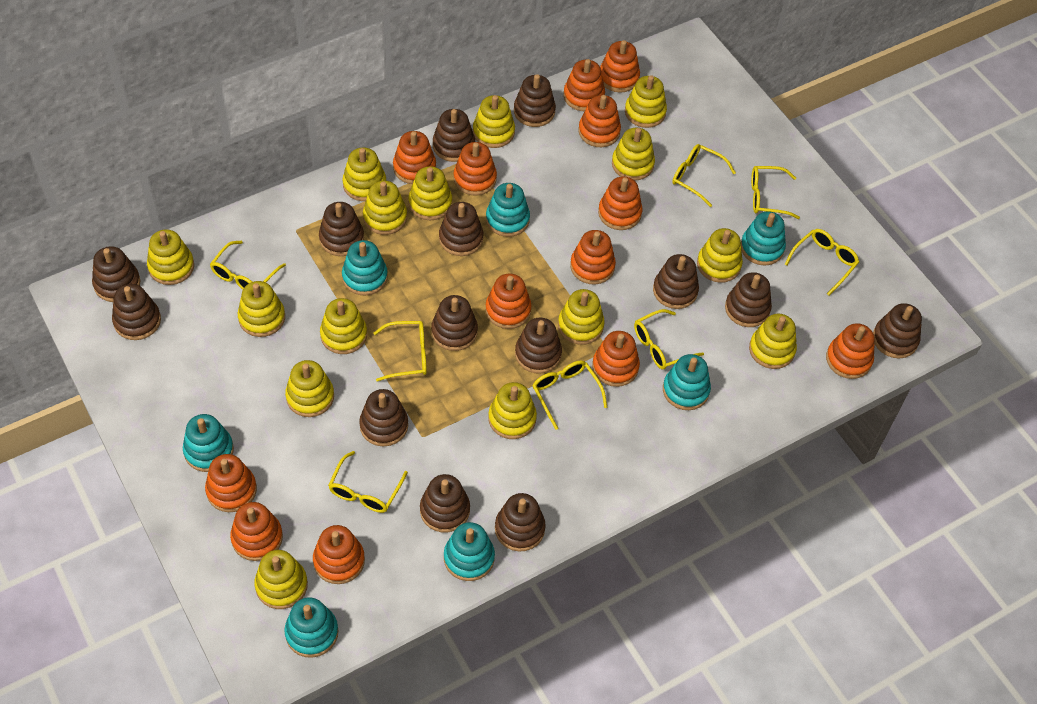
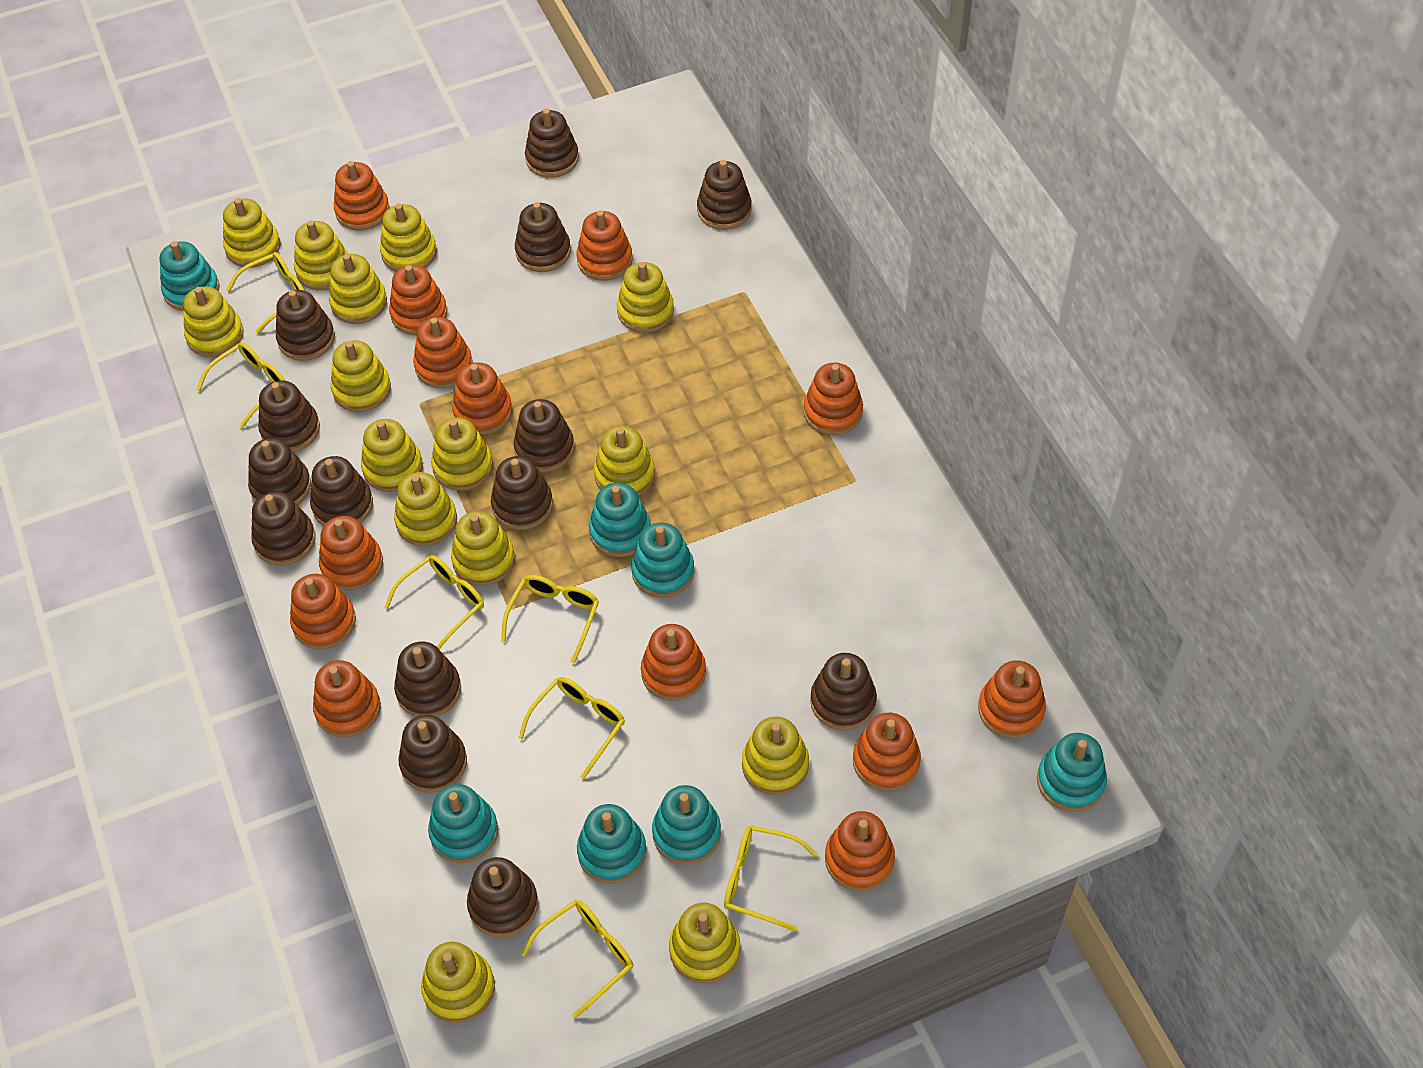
yellow glasses: [210,241,286,290] [328,451,408,513] [373,321,427,381] [532,360,607,430] [634,309,704,370] [672,144,736,207] [751,166,800,219] [784,229,859,295] = 8 -> [197,342,285,428] [226,252,305,334] [384,555,484,650] [501,575,599,663] [519,677,625,779] [521,900,633,1019] [724,825,818,931] = 7

